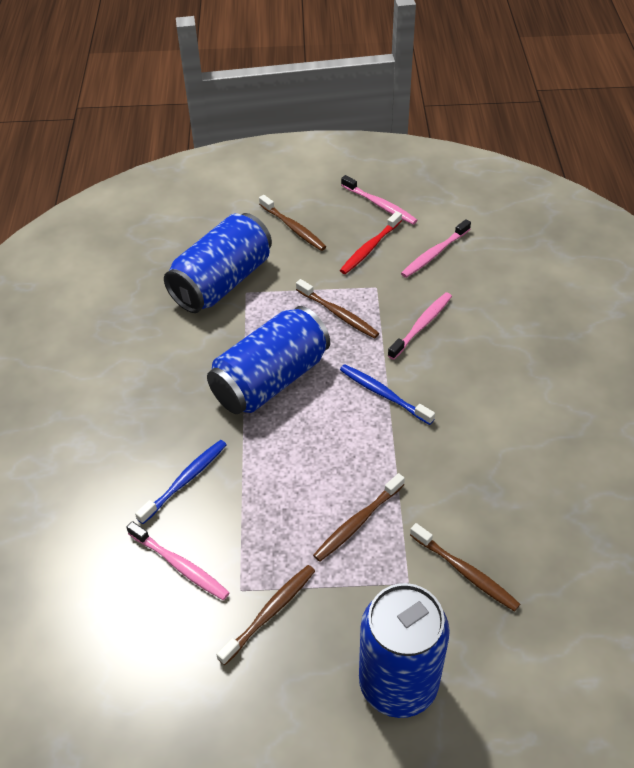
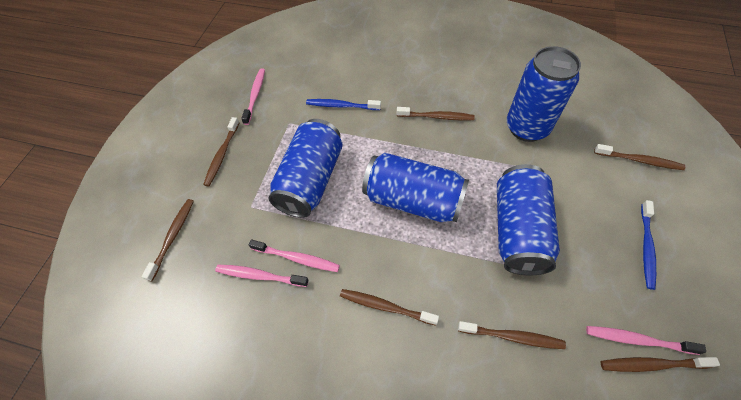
blue can: [164,213,272,313] [207,306,330,414] [359,583,450,718] = 3 -> [268,119,343,218] [362,153,469,222] [497,164,560,275] [507,46,581,142] = 4
brown toothbrush: [216,565,315,665] [259,195,326,251] [296,279,379,339] [313,473,405,562] [410,523,520,612] = 5 -> [141,199,194,281] [203,117,239,187] [340,289,439,326] [397,107,475,121] [458,321,566,349] [594,144,685,170] [601,357,720,372] = 7
red toothbrush: [340,211,402,274] = 1 -> none = 0

